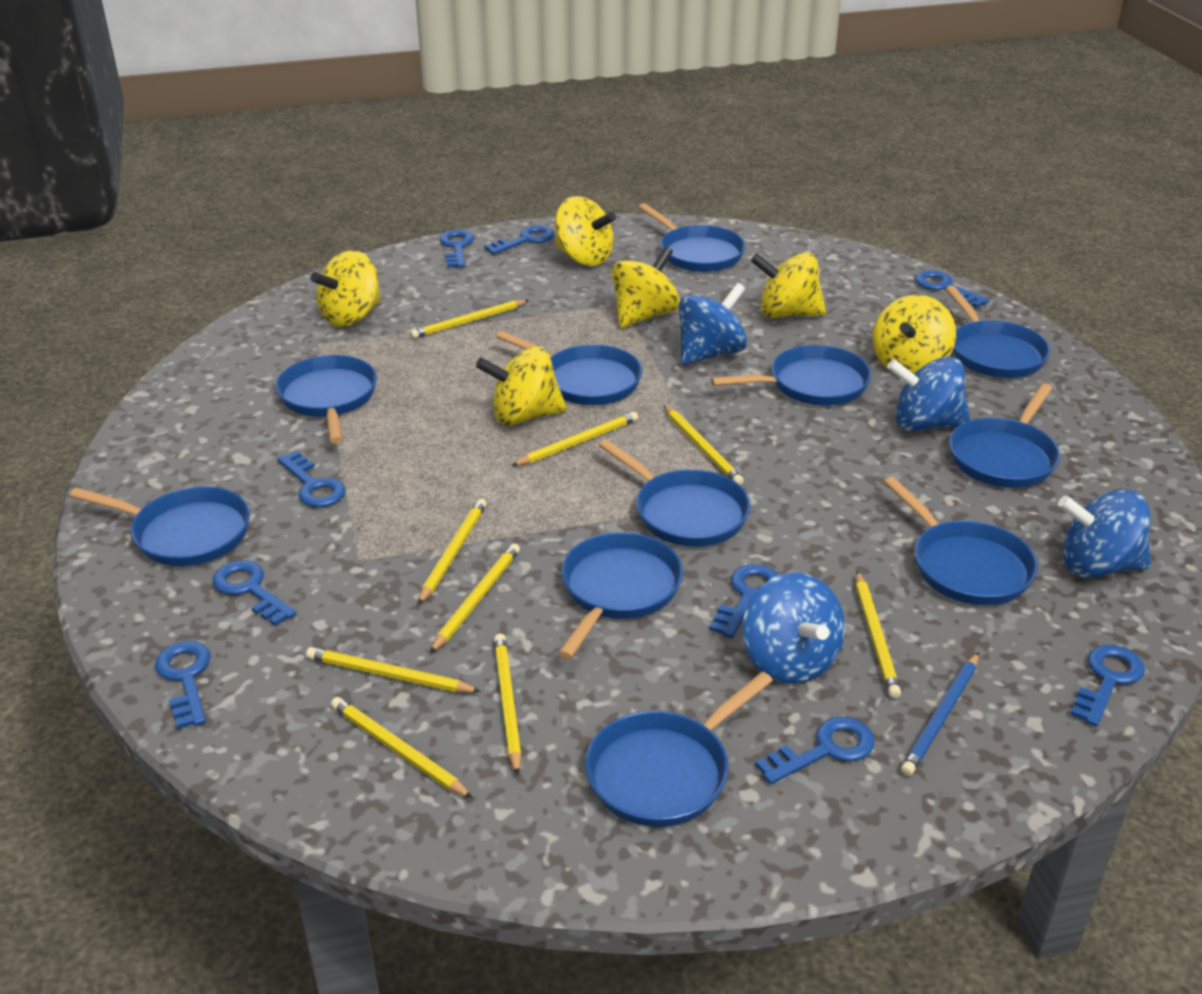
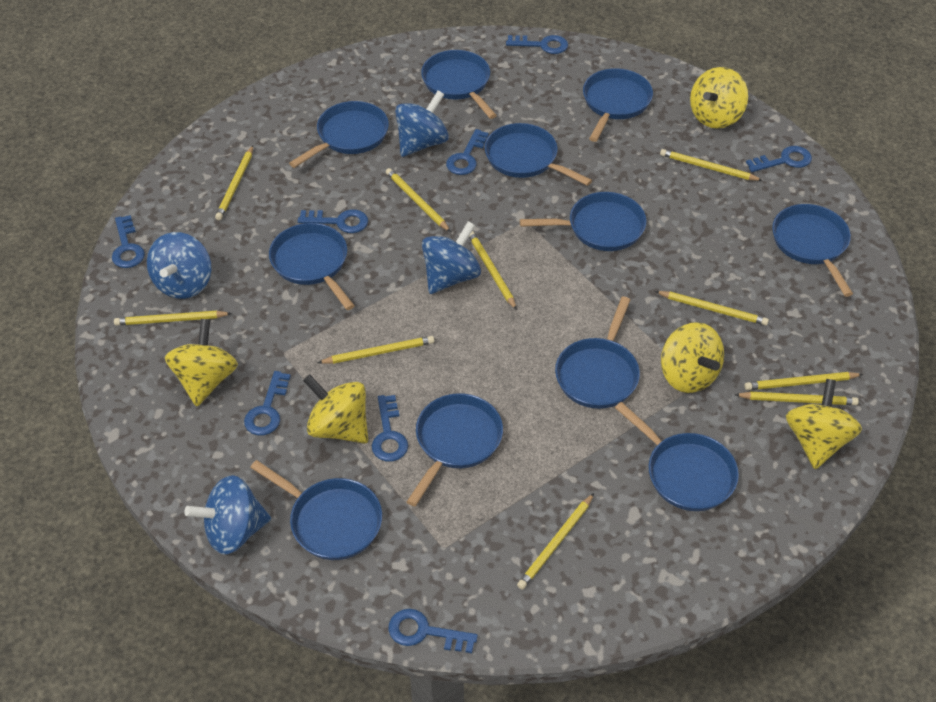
blue key: [155,641,211,729] [212,560,297,626] [277,451,346,507] [439,230,474,267] [484,225,555,255] [709,564,778,638] [755,717,875,784] [915,270,989,308] [1070,645,1145,726] = 9 -> [112,215,145,268] [244,371,291,435] [298,209,368,233] [372,395,408,462] [388,609,478,653] [446,129,489,175] [506,35,568,54] [746,146,812,172] = 8
blue pencil: [901,652,979,776] = 1 -> none = 0
yellow pencil: [306,647,481,693] [331,697,473,798] [410,300,529,339] [418,499,487,605] [430,543,520,653] [494,634,522,776] [511,412,638,466] [664,405,744,485] [856,571,901,698] = 9 -> [114,311,232,325] [215,146,253,220] [318,336,434,364] [386,168,451,232] [469,231,517,310] [517,493,594,590] [655,291,769,325] [660,149,763,181] [735,391,859,405] [745,372,863,390] = 10
yellow spinning top: [311,250,381,327] [476,346,567,426] [555,196,616,266] [611,246,680,328] [751,252,826,318] [873,295,956,374] = 6 -> [165,319,238,407] [303,374,368,444] [661,322,724,393] [690,67,748,129] [786,379,862,469] = 5

